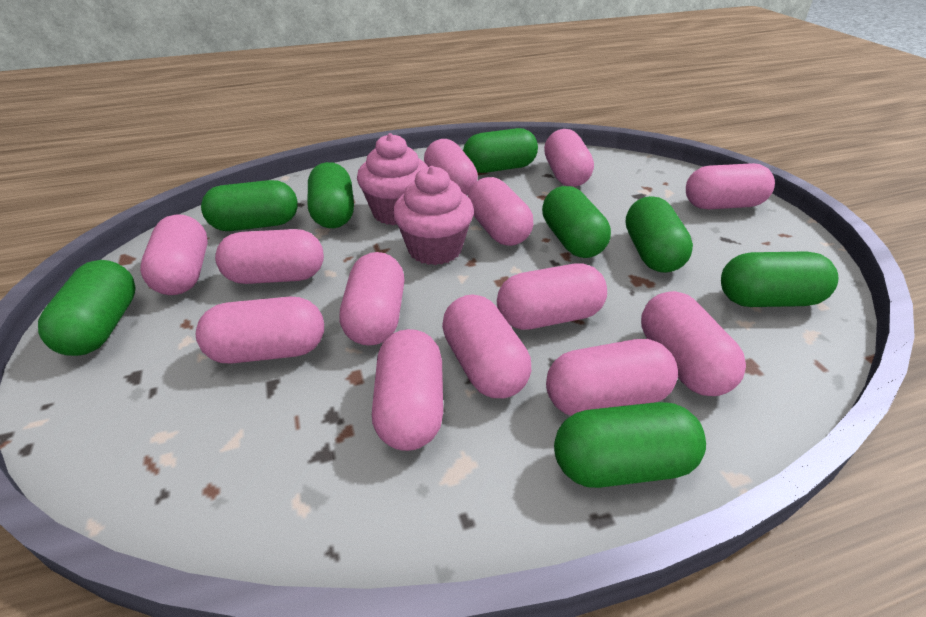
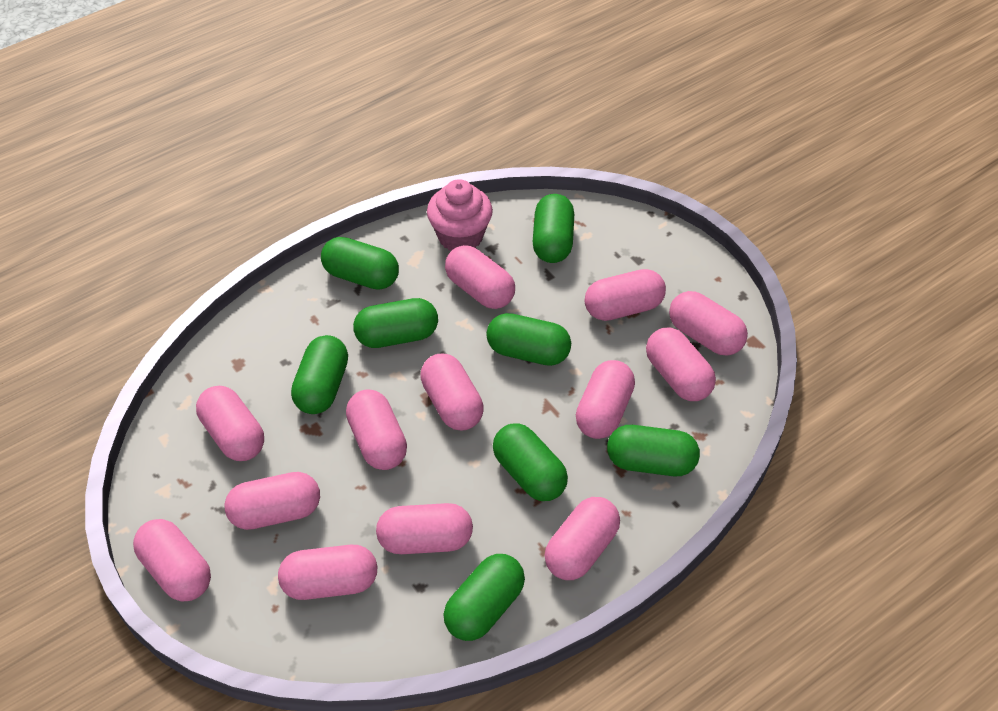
pink cupcake: [357,133,428,225] [393,166,474,265] = 2 -> [427,179,493,251] = 1

